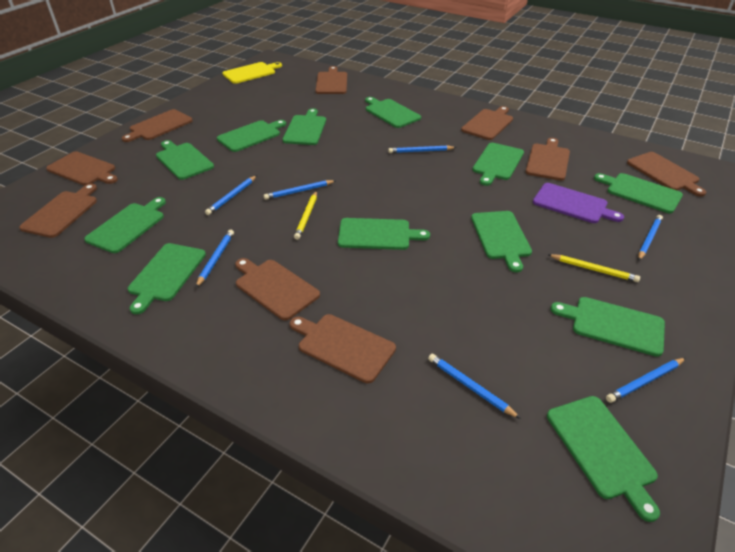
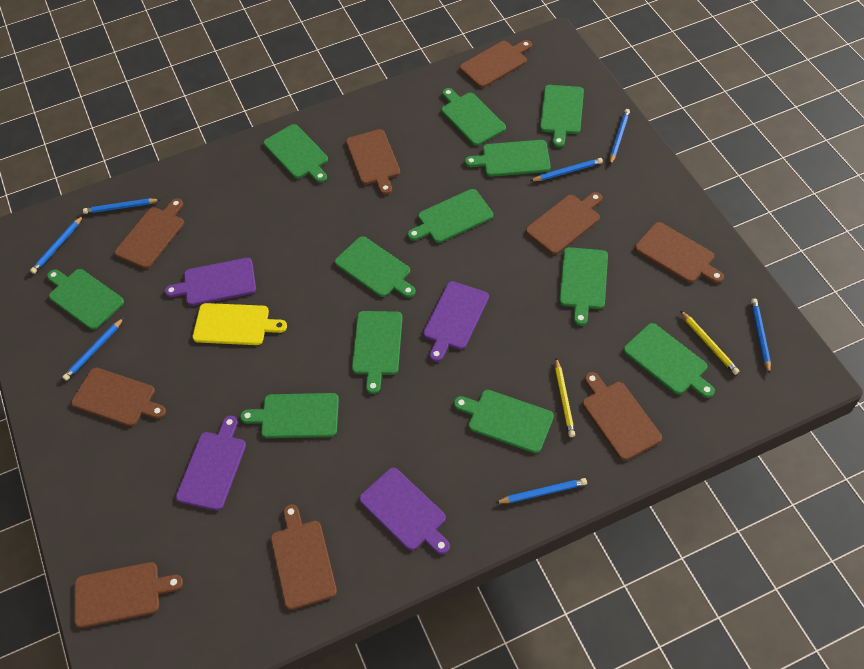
purple cutting board: [533,183,624,223] = 1 -> [165,258,256,306] [176,416,246,511] [359,468,450,555] [423,281,489,362] = 4

